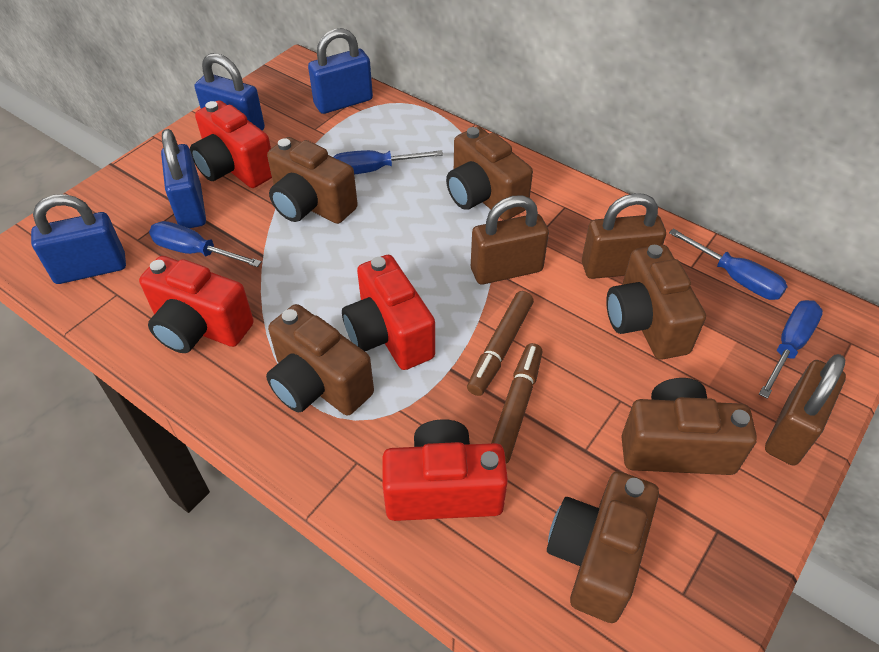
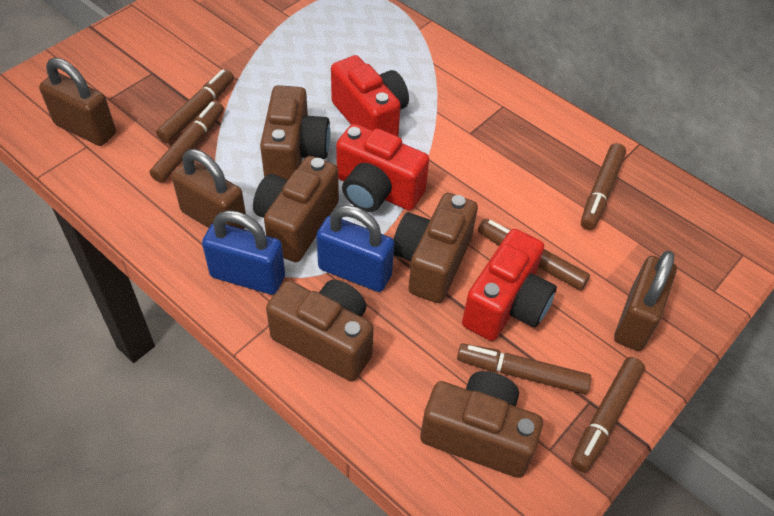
blue padlock: [31,194,126,284] [161,129,206,228] [195,53,265,131] [308,28,373,114] = 4 -> [202,210,285,295] [316,205,394,292] = 2
blue screwdriver: [149,221,262,267] [334,150,443,175] [669,229,788,300] [759,300,823,399] = 4 -> none = 0
brown camera: [266,304,374,416] [267,137,358,224] [446,126,533,220] [547,471,659,623] [606,244,706,360] [621,378,757,475] = 6 -> [253,156,339,262] [260,85,330,180] [266,280,374,381] [394,193,478,303] [420,371,543,478] = 5
brown marker: [467,291,534,396] [491,343,542,463] = 2 -> [150,101,224,183] [156,69,234,143] [457,344,591,394] [478,219,590,290] [571,357,645,473] [581,143,626,230] = 6
red camera: [139,256,254,353] [190,100,272,188] [342,255,435,370] [382,419,508,521] = 4 -> [331,55,409,136] [336,124,429,212] [462,229,557,341] = 3

